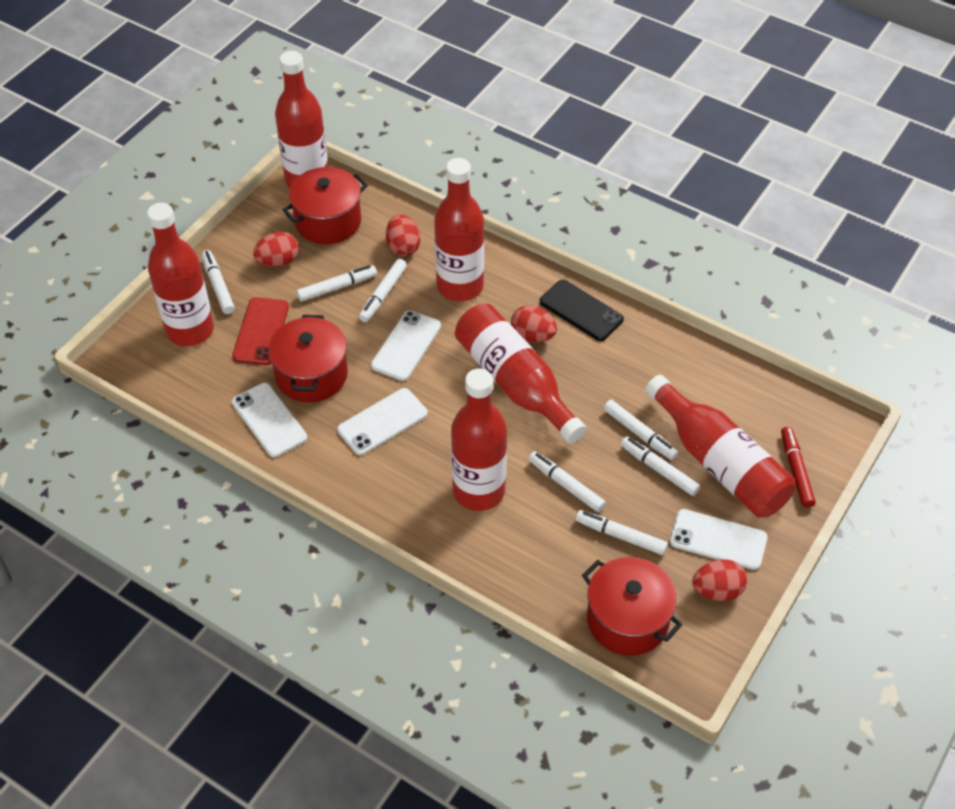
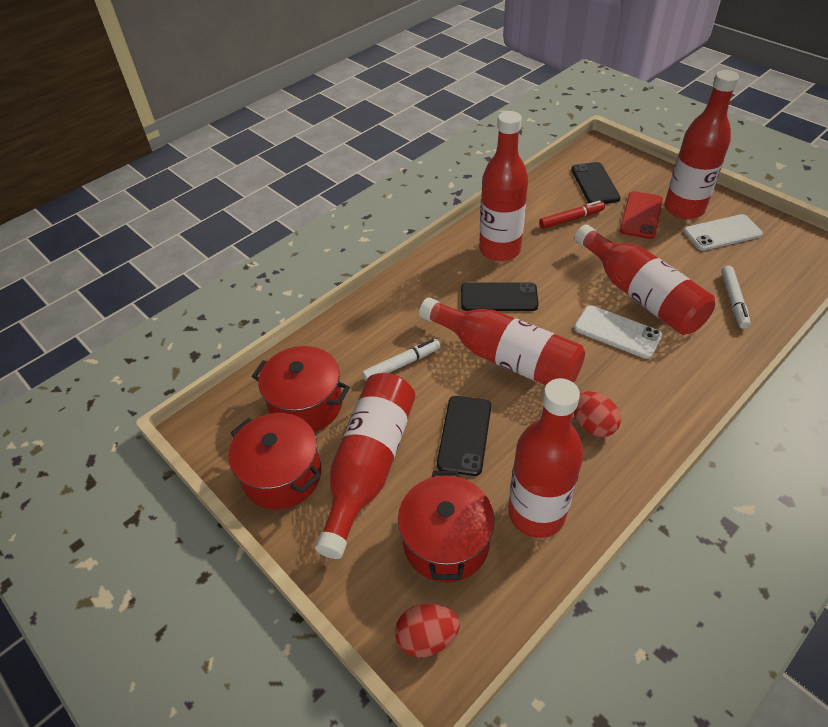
black phone: [540,280,624,341] = 1 -> [437,396,491,476] [461,282,539,311] [571,162,621,204] = 3
red egg: [253,232,299,267] [386,214,420,256] [511,305,557,343] [692,559,747,601] = 4 -> [395,604,460,657] [573,391,621,437] = 2
white marker: [202,250,235,314] [297,265,377,301] [359,259,407,322] [528,451,606,512] [576,510,668,555] [604,400,678,460] [621,436,700,496] = 7 -> [362,339,440,381] [721,266,751,329] = 2
white phone: [232,383,307,457] [337,388,428,455] [371,310,441,381] [670,509,768,570] = 4 -> [574,305,662,359] [684,214,763,251] = 2

